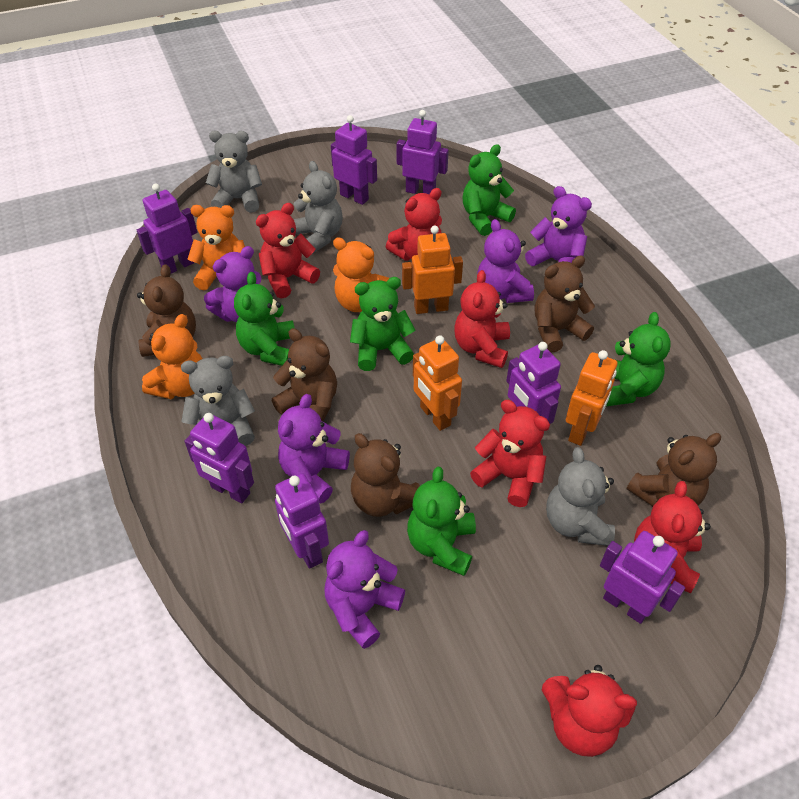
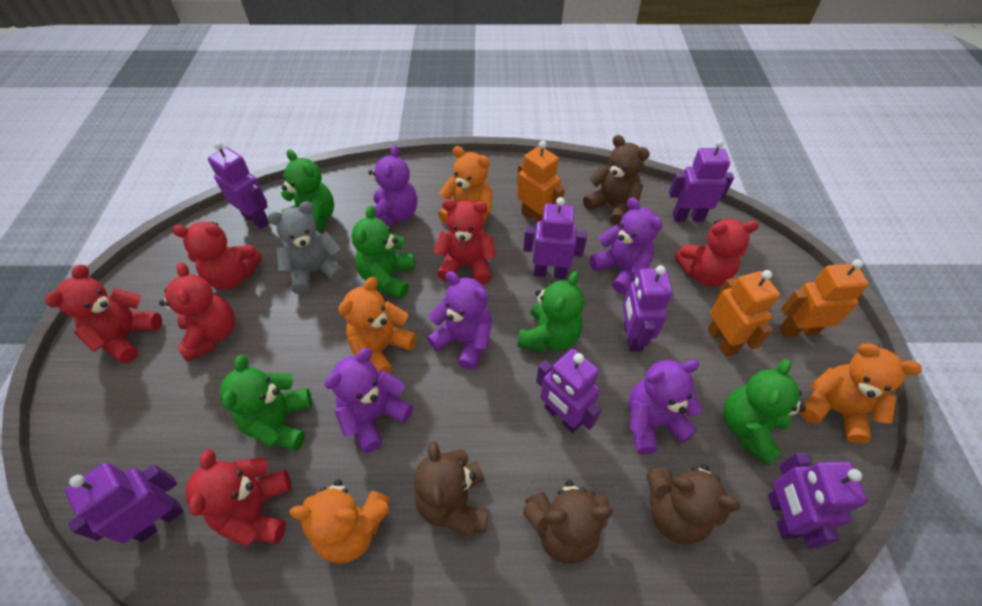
brown teddy bear: [137,264,196,357] [272,328,337,422] [351,433,420,517] [535,255,595,353] [627,433,721,506] = 5 -> [414,441,488,536] [523,480,613,564] [583,135,650,226] [646,464,740,544] = 4
grey teddy bear: [181,356,255,446] [206,131,262,213] [293,161,343,254] [546,447,615,546] = 4 -> [267,201,345,294] = 1
orange teddy bear: [142,314,202,399] [187,205,245,291] [333,237,389,312] = 3 -> [289,480,390,563] [338,277,417,373] [438,146,492,229] [800,343,922,443] = 4

